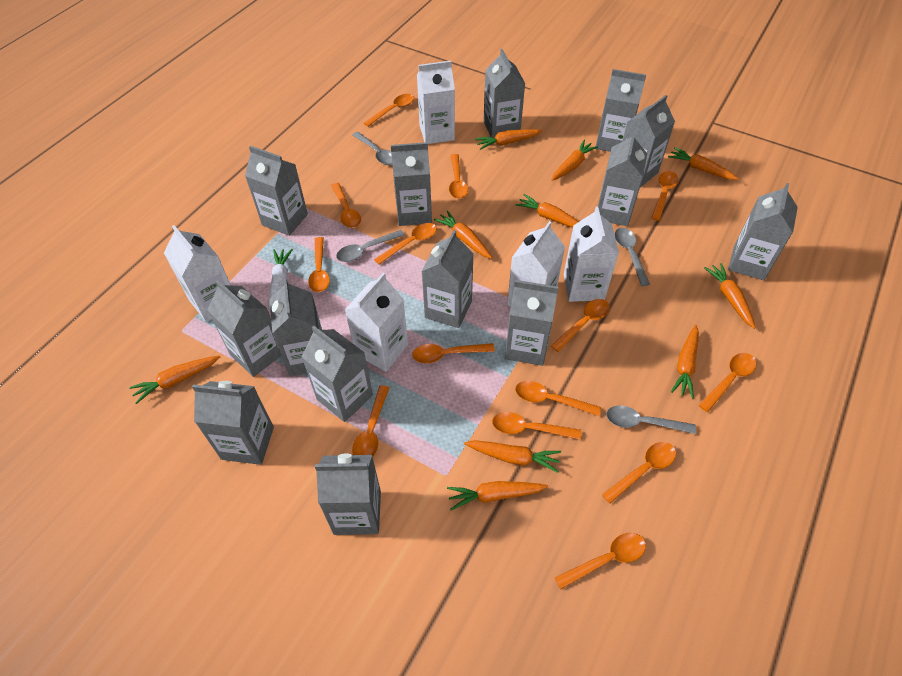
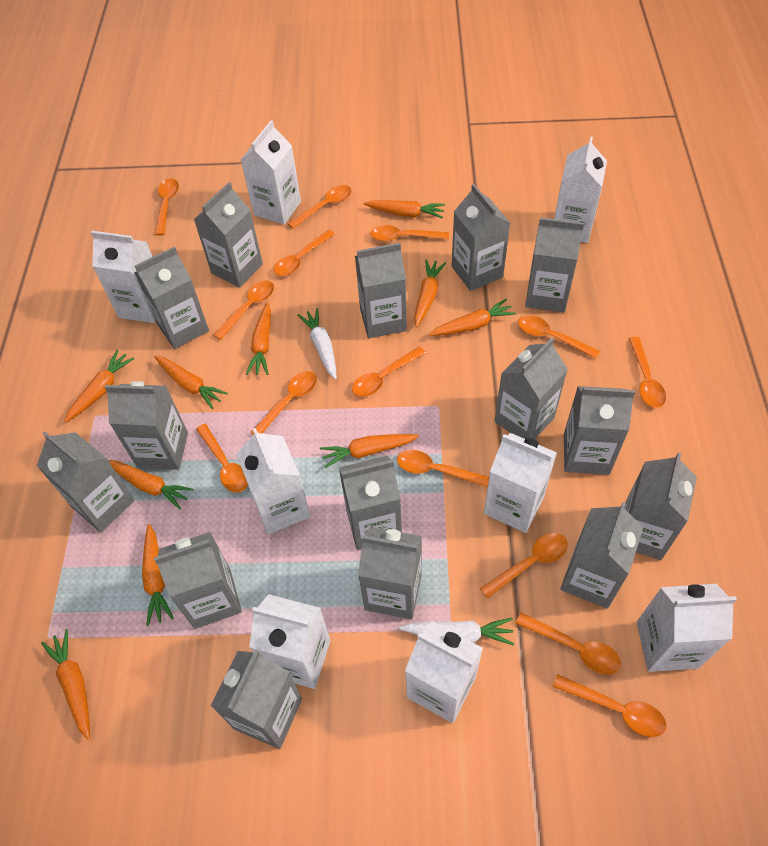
grey carton: [192,381,274,465] [207,280,281,377] [245,146,308,236] [270,279,322,377] [302,326,373,422] [315,454,381,535] [391,142,432,226] [421,230,474,328] [483,49,525,138] [505,280,559,366] [595,69,646,152] [598,131,647,226] [622,95,675,188] [728,183,798,280] = 14 -> [37,432,135,532] [105,381,188,470] [135,247,209,349] [154,532,242,629] [194,182,263,288] [211,650,302,749] [339,455,402,550] [355,243,407,338] [358,527,422,619] [452,184,510,291] [495,338,568,440] [525,217,584,313] [561,502,643,609] [564,386,635,475] [625,453,697,560] = 15
grey spoon: [336,230,405,262] [352,132,392,165] [606,406,696,434] [615,228,650,286] = 4 -> none = 0
white carrot: [268,249,293,312] = 1 -> [297,308,337,380] [399,618,514,645] = 2
white carton: [164,225,231,322] [345,273,408,372] [417,61,455,144] [507,221,565,307] [564,206,619,302] = 5 -> [91,231,155,323] [236,428,311,534] [241,120,301,225] [249,594,330,689] [405,621,483,723] [484,433,557,533] [554,137,607,243] [637,584,737,672] = 8

